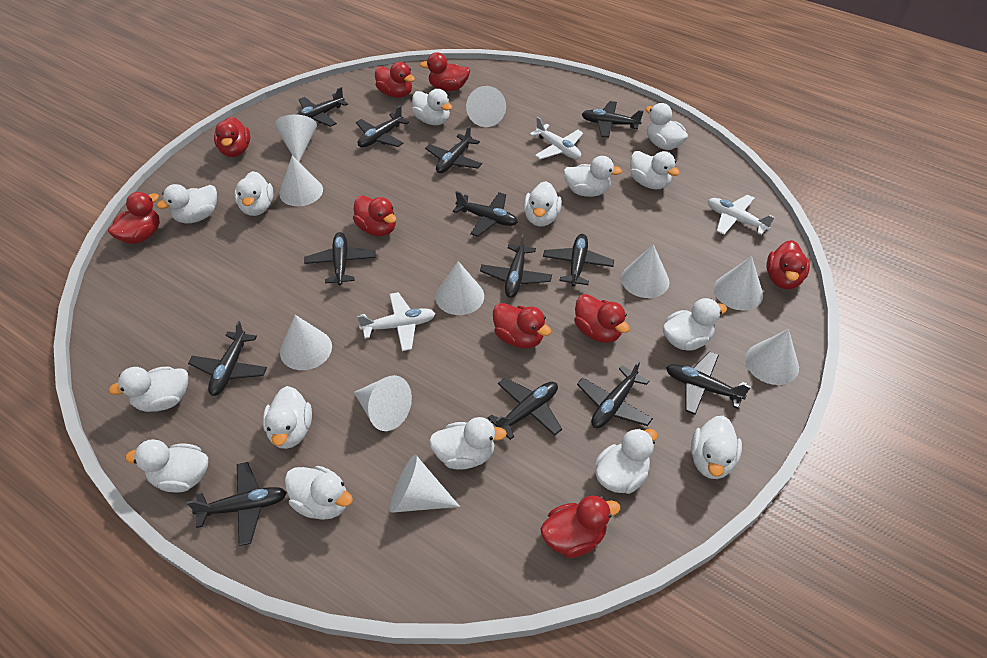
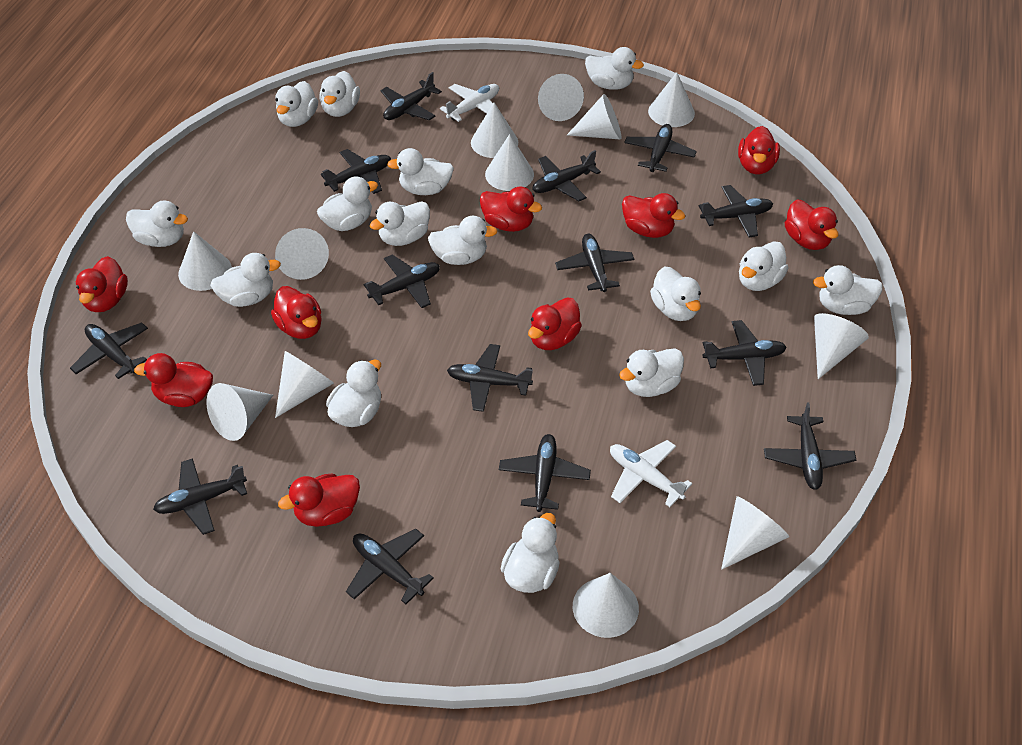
black plane: [186,462,287,546] [188,321,267,396] [296,87,348,127] [304,232,376,286] [356,105,409,148] [425,125,482,173] [453,191,518,237] [480,234,552,298] [488,378,562,440] [543,234,614,287] [577,361,653,428] [582,101,644,138] [666,351,751,415] = 13 -> [70,322,148,379] [153,458,247,535] [321,149,391,194] [346,529,434,604] [364,255,440,308] [381,72,442,120] [447,344,533,412] [499,434,591,512] [532,150,601,201] [555,234,634,292] [624,124,697,172] [699,185,773,237] [702,320,786,386] [764,402,856,490] = 14
white cone: [275,114,317,162] [279,156,323,206] [280,315,332,370] [354,375,412,431] [390,455,460,513] [436,261,484,315] [466,86,506,127] [621,244,669,298] [714,256,763,310] [745,329,799,385] = 10 -> [178,231,232,291] [207,383,273,441] [275,228,329,280] [275,351,334,418] [471,103,518,158] [485,134,534,191] [538,74,584,121] [567,94,622,140] [573,573,639,638] [648,72,695,127] [721,496,789,570] [814,313,869,379] = 12
white plane: [357,292,436,351] [530,117,583,159] [708,195,775,235] = 3 -> [440,84,499,122] [610,440,692,507] = 2

